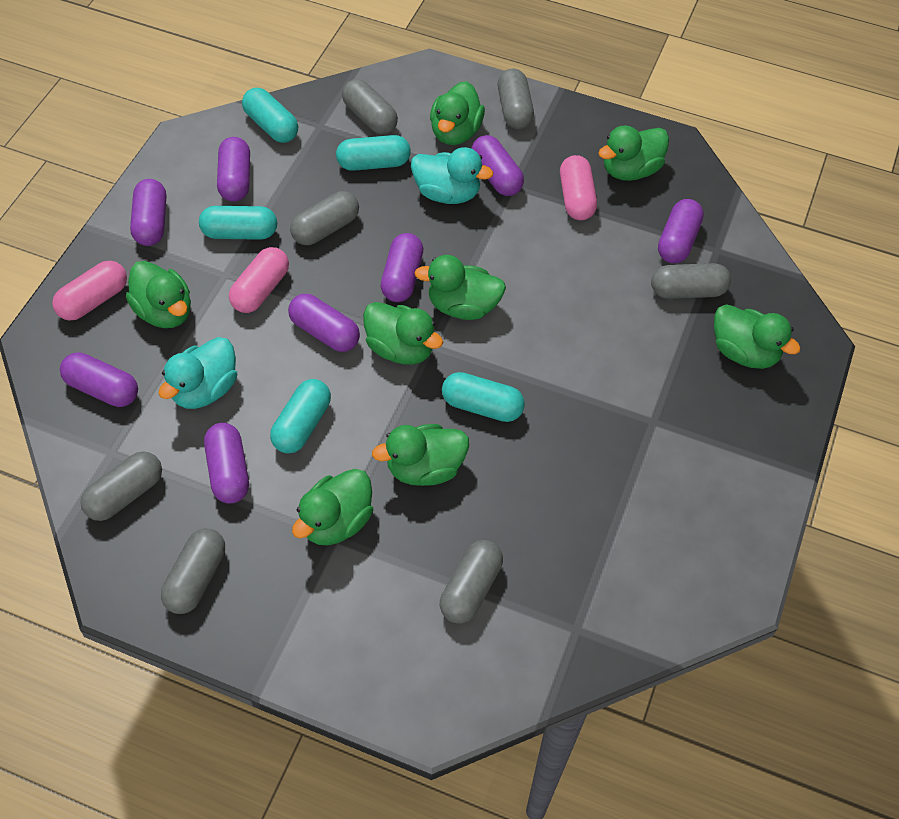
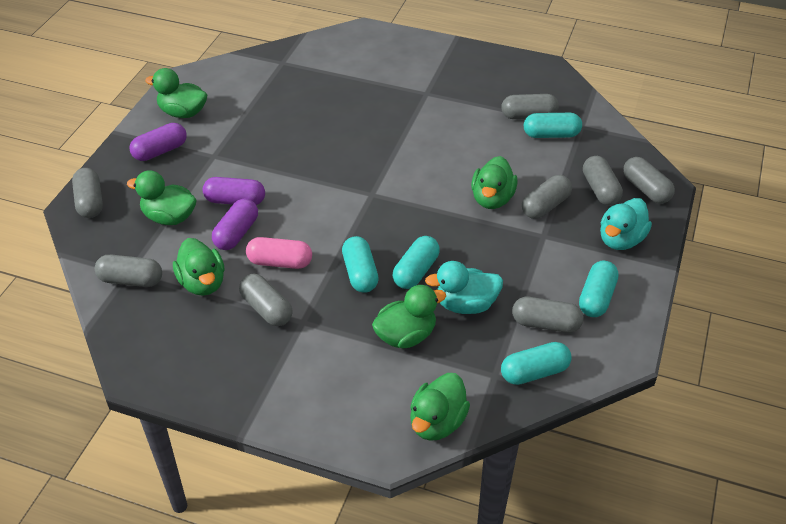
green duck: [126,261,191,328] [292,469,373,546] [363,302,443,365] [372,424,469,486] [414,255,506,320] [430,81,485,145] [598,126,669,181] [714,304,801,369] = 8 -> [127,170,197,225] [145,68,207,118] [173,238,225,296] [372,285,446,348] [410,373,470,441] [471,156,518,209] = 6
grey capsule: [80,451,162,521] [161,528,225,614] [290,191,359,245] [342,79,398,134] [440,540,503,624] [498,69,534,129] [651,263,731,299] = 7 -> [72,168,103,218] [95,255,162,287] [239,274,293,326] [501,94,559,119] [512,297,583,333] [522,175,572,219] [583,156,623,205] [623,157,675,204] = 8
pink capsule: [52,261,127,321] [229,247,289,313] [560,155,597,220] = 3 -> [246,237,312,269] = 1
purple capsule: [60,352,138,407] [130,179,166,246] [204,423,249,504] [217,137,250,202] [288,294,360,352] [381,233,423,302] [471,135,524,196] [658,199,704,263] = 8 -> [130,123,187,161] [203,177,265,205] [212,199,258,250] = 3

